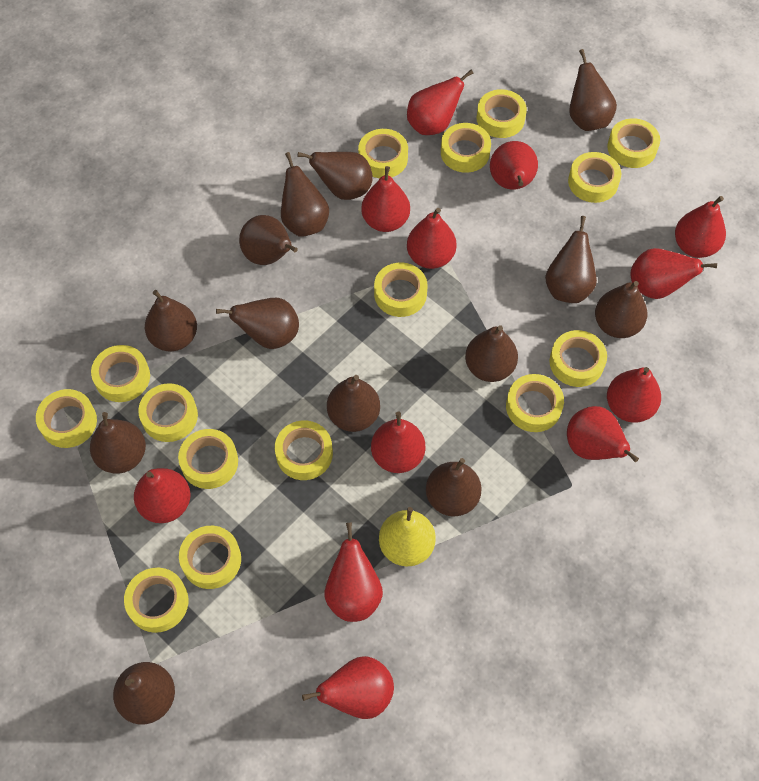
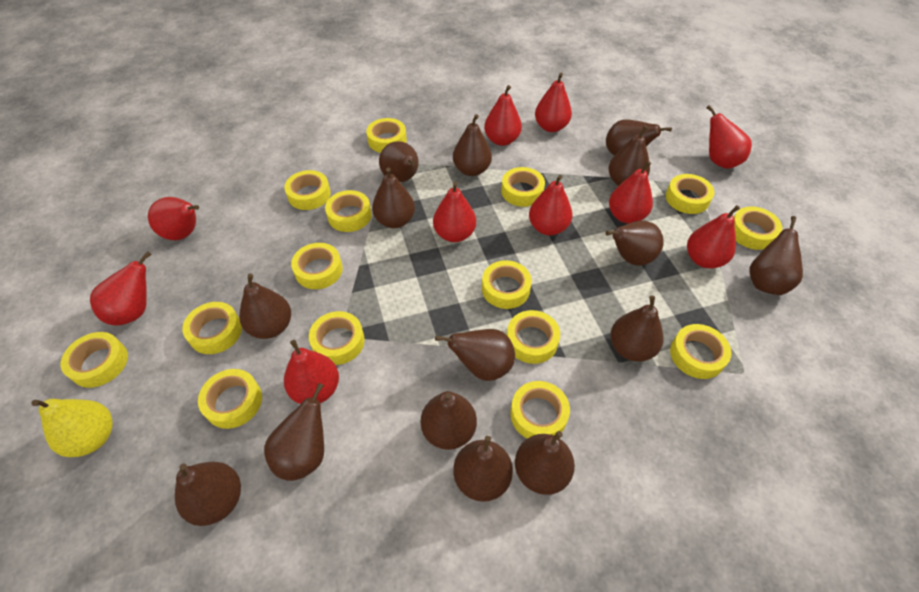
brown pear: [90,412,146,474] [113,662,175,725] [145,290,197,351] [216,298,299,349] [239,215,298,265] [281,152,329,237] [298,152,373,200] [327,375,380,432] [426,458,481,516] [465,325,518,382] [545,216,597,303] [569,49,617,131] [595,281,647,338] = 13 -> [175,462,241,526] [239,274,291,339] [264,383,324,481] [372,168,415,228] [379,141,418,182] [421,391,477,450] [435,329,515,381] [453,114,492,176] [453,436,513,502] [515,431,575,495] [606,119,672,155] [606,221,664,266] [608,125,650,186] [610,296,663,362] [749,216,803,295] = 15
red pear: [134,468,190,523] [302,656,394,719] [324,523,383,622] [361,166,410,232] [371,412,425,473] [407,70,473,135] [407,208,457,269] [490,141,538,190] [567,406,639,462] [607,367,661,423] [631,248,717,299] [675,196,726,258] = 12 -> [90,251,152,325] [148,197,199,240] [284,340,339,404] [433,182,476,242] [484,85,522,146] [529,175,572,236] [535,73,572,132] [609,161,653,223] [687,205,740,268] [706,105,752,169] = 10

